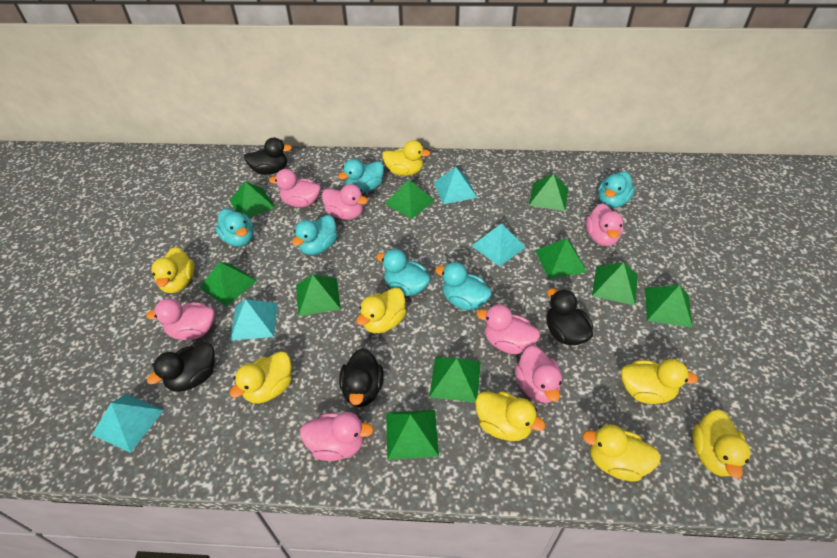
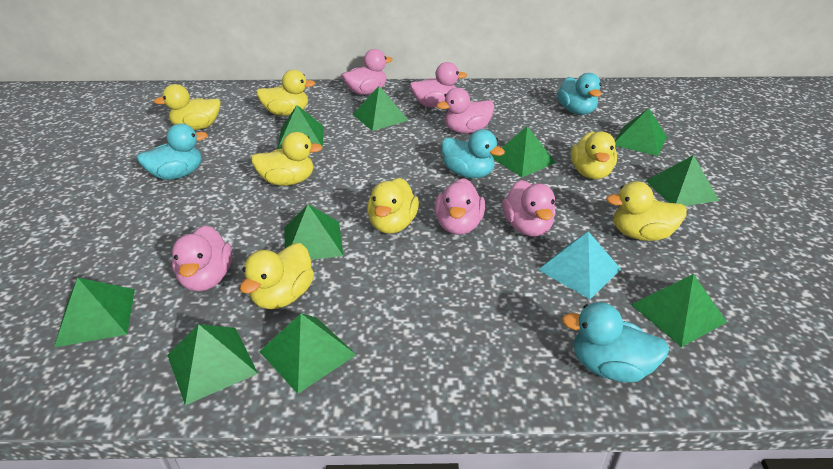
black duck: [147,342,215,392] [244,138,292,175] [339,348,384,407] [547,288,593,345] = 4 -> none = 0
pink duck: [146,298,215,340] [269,169,321,207] [300,412,374,461] [322,184,368,220] [477,304,540,354] [515,345,562,403] [585,203,623,246] = 7 -> [172,225,232,291] [342,49,393,95] [410,62,467,108] [435,178,485,235] [437,88,494,134] [502,180,556,237] = 6
turquoise duck: [215,208,253,247] [292,215,337,255] [338,159,384,193] [376,249,431,296] [435,262,492,310] [598,172,635,208] = 6 -> [136,124,208,180] [441,129,505,178] [557,73,602,115] [562,302,669,383] = 4
turquoise pyramid: [92,394,164,453] [230,299,278,341] [433,167,477,204] [472,223,526,267] = 4 -> [538,232,621,299] = 1
yellow duck: [151,247,195,293] [230,351,292,404] [356,287,406,333] [382,140,431,176] [475,392,545,441] [582,425,661,481] [621,359,698,404] [692,410,750,479] = 8 -> [154,84,221,130] [240,243,314,309] [251,132,323,186] [256,70,316,116] [367,178,419,234] [571,131,617,179] [606,181,687,241] = 7

